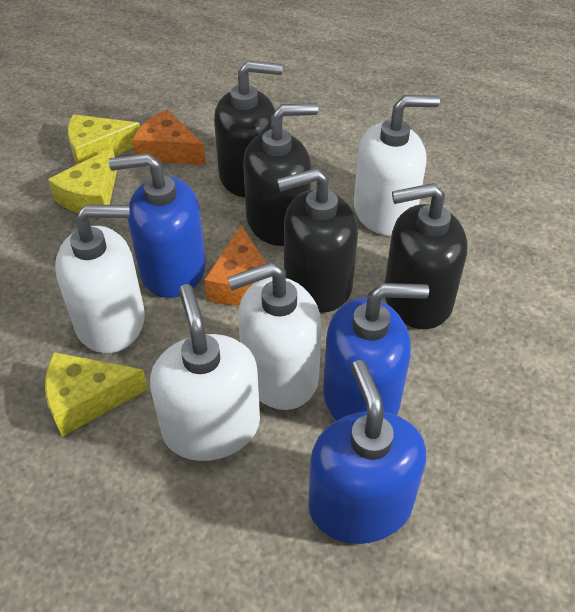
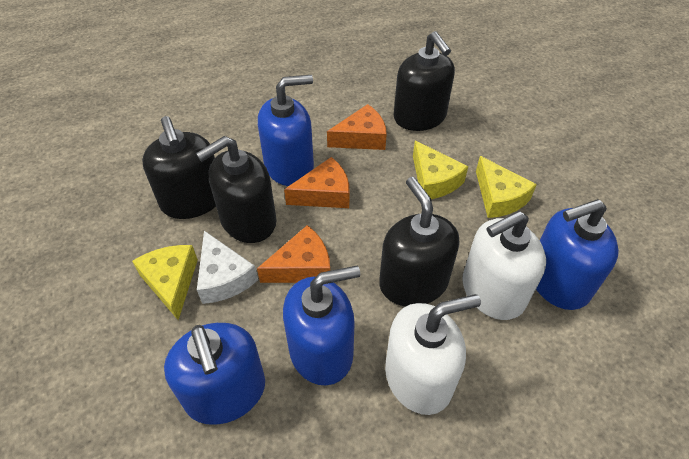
blue soap dispenser: [109,153,206,298] [308,360,426,544] [323,283,429,421] = 3 -> [164,323,265,425] [258,75,314,186] [283,266,360,385] [536,199,619,310] = 4
orange cheese: [132,109,206,165] [204,225,272,305] = 2 -> [257,225,330,283] [284,157,349,208] [327,104,387,150] = 3
white cheese: none = 0 -> [197,231,258,304] = 1
white soap dispenser: [55,205,145,353] [150,284,260,461] [227,262,322,410] [354,95,440,236] = 4 -> [385,294,481,415] [462,211,546,320] = 2

